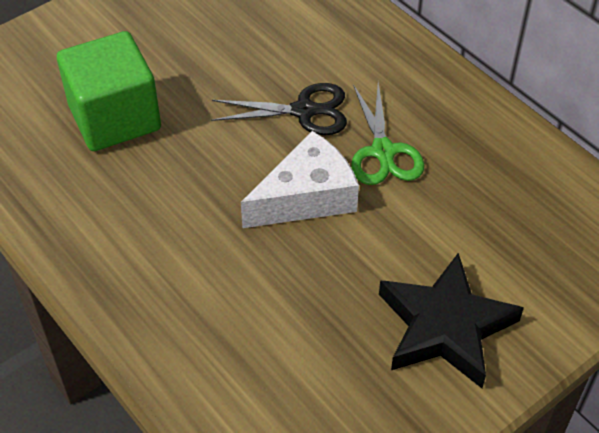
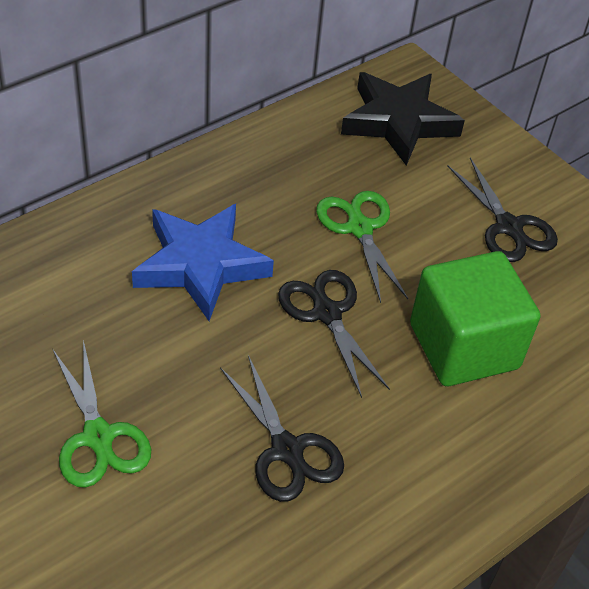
black scissors: [211,83,347,135] = 1 -> [220,355,344,502] [278,270,390,398] [447,158,558,262] = 3
blue star: none = 0 -> [132,204,274,321] = 1
green scissors: [351,83,425,185] = 1 -> [53,340,151,488] [316,191,408,303] = 2
white cheese: [241,131,359,228] = 1 -> none = 0

